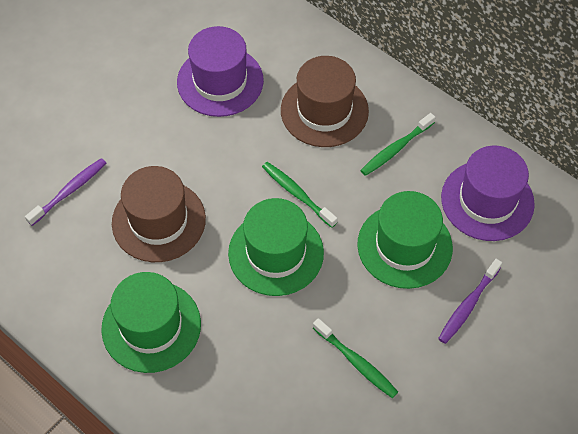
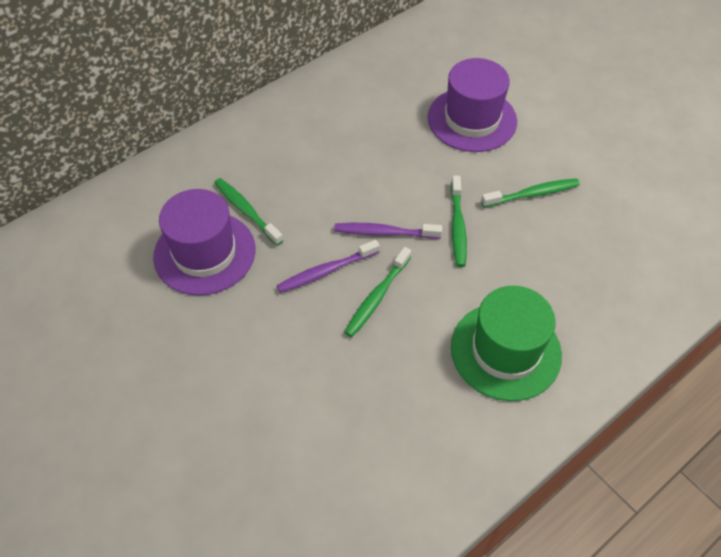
brown hat: [112,166,206,262] [281,56,369,147] = 2 -> none = 0
green hat: [101,272,201,373] [228,198,324,296] [357,191,453,289] = 3 -> [451,286,562,401] = 1
green toothbrush: [262,162,338,228] [313,318,398,398] [360,113,436,176] = 3 -> [214,178,283,246] [344,247,411,337] [451,176,467,267] [481,178,580,207] = 4

